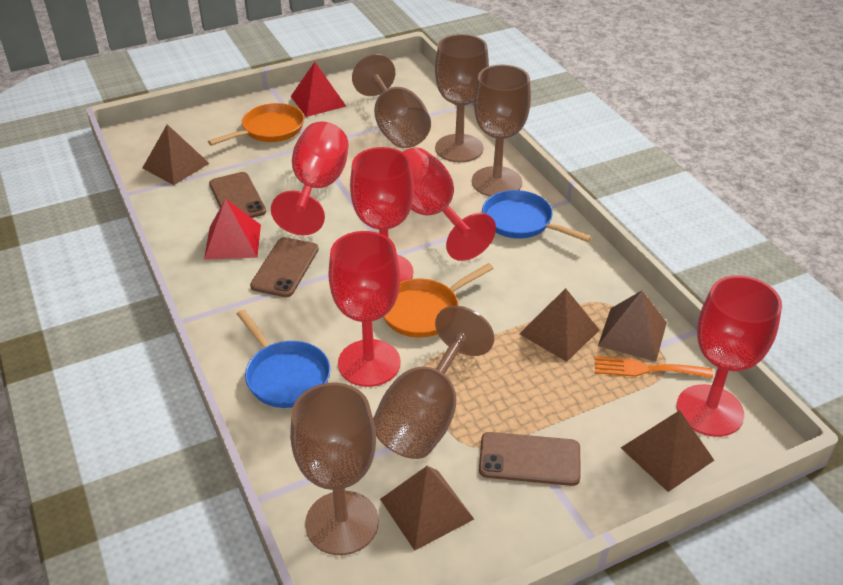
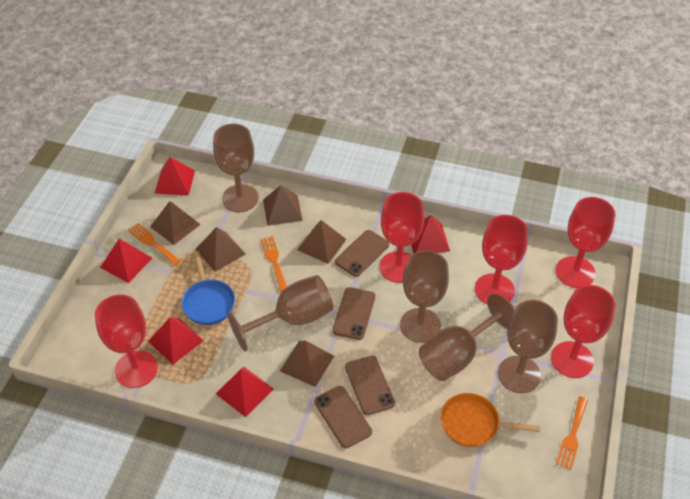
blue pan: [237,310,330,408] [482,190,592,242] = 2 -> [181,251,235,325] = 1
brown phone: [209,172,266,218] [250,237,319,297] [479,432,581,486] = 3 -> [314,386,372,448] [332,287,375,340] [335,230,389,277] [345,356,395,415] = 4
orange fork: [595,356,713,378] = 1 -> [128,223,181,266] [260,236,287,292] [556,396,588,470] = 3
orange pan: [208,103,304,146] [383,263,494,338] = 2 -> [440,393,540,447] = 1
red pyramid: [204,199,261,260] [290,62,346,117] = 2 -> [100,239,152,283] [148,317,204,364] [154,157,195,196] [216,367,273,417] [411,215,450,253] = 5

